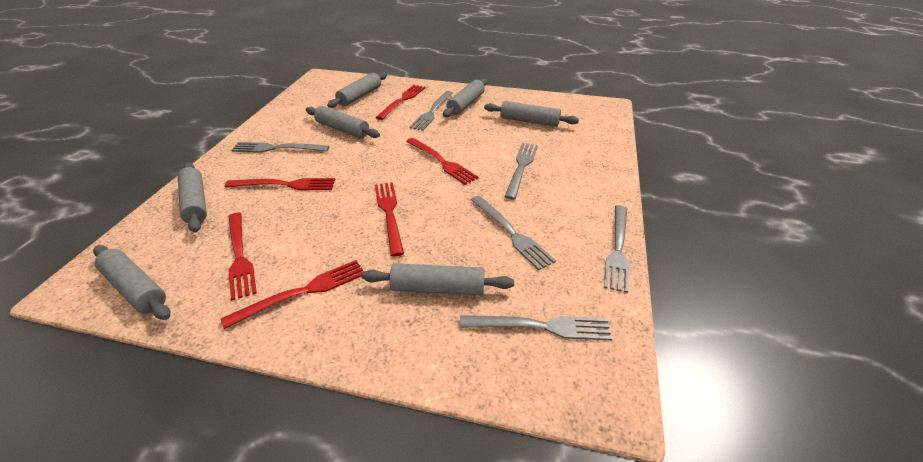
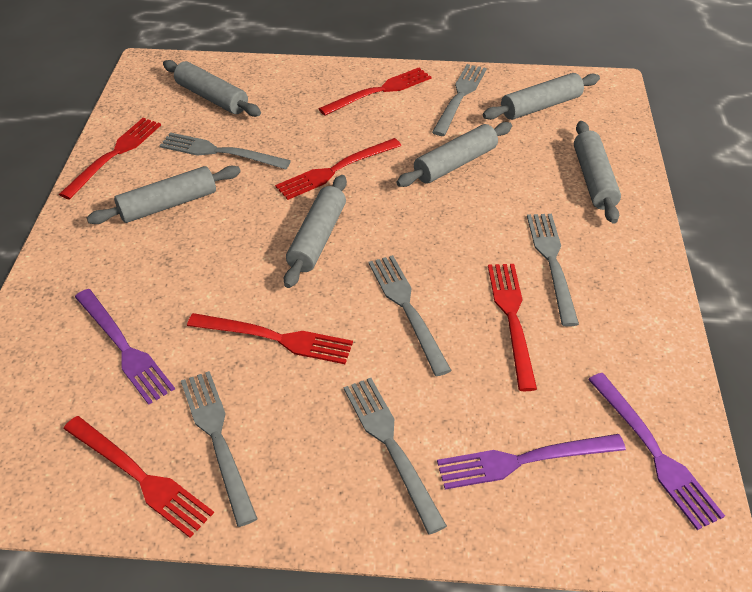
grey rolling pin: [93,245,170,320] [178,162,207,232] [306,106,380,138] [327,72,387,108] [362,263,514,295] [443,79,487,117] [484,101,579,127] = 7 -> [87,166,241,224] [163,60,261,117] [284,175,347,288] [396,122,512,187] [483,73,600,120] [574,121,621,224] = 6
purple fork: none = 0 -> [75,289,175,405] [437,434,626,489] [588,373,725,530] = 3

